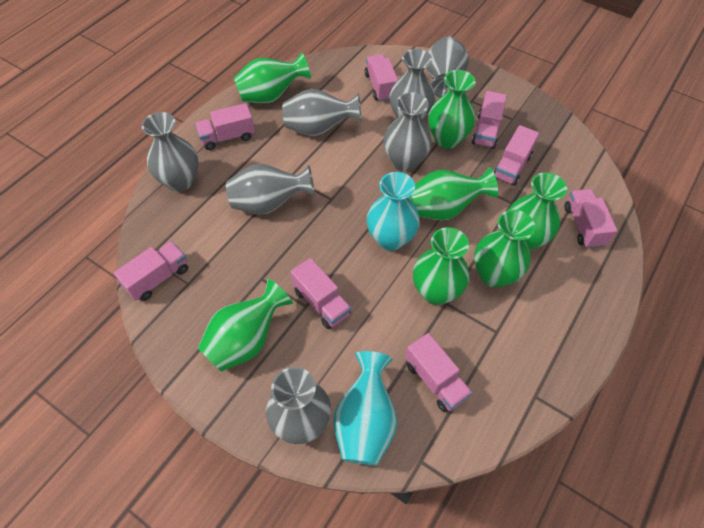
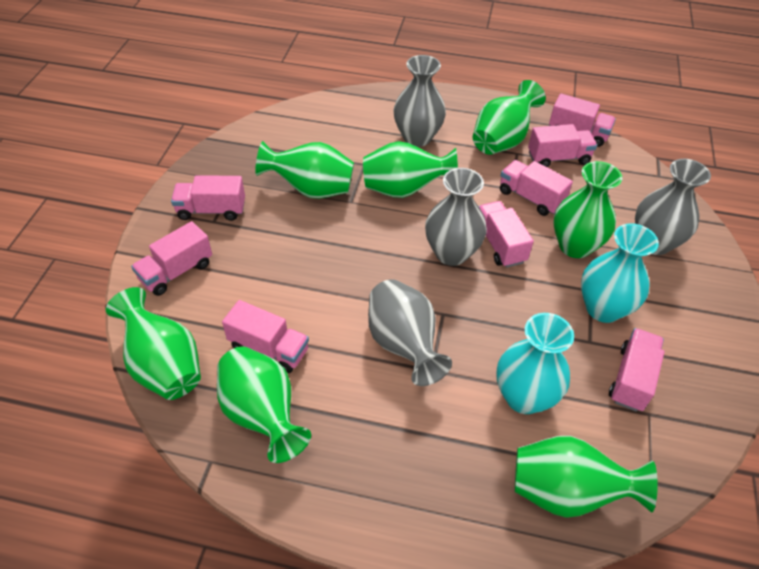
grey vase: [142,112,198,192] [226,164,315,214] [266,367,331,444] [282,89,361,136] [383,92,432,171] [389,49,435,120] [427,36,469,97] = 7 -> [368,279,452,386] [394,55,446,147] [425,168,487,266] [635,159,711,255] = 4

